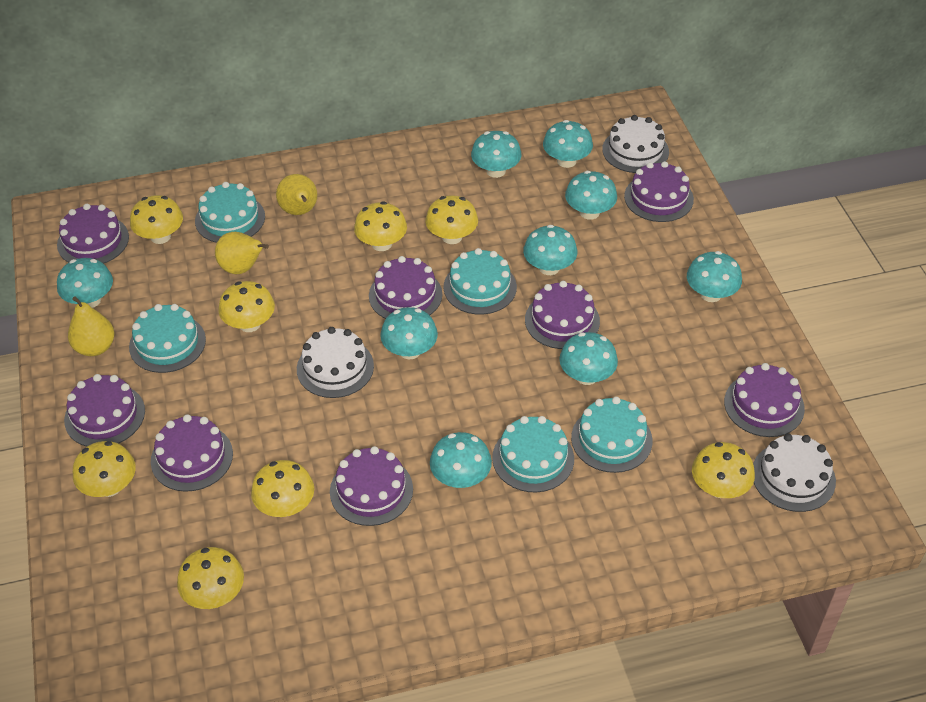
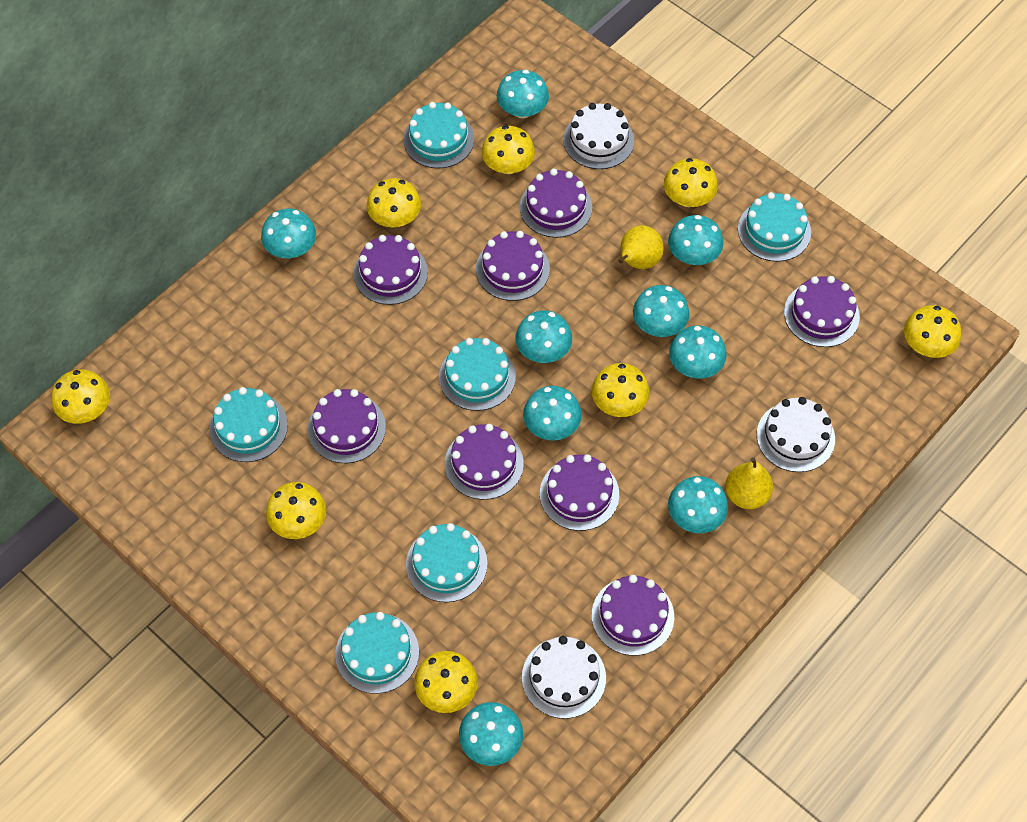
turquoise cake: [129,304,206,373] [195,182,265,243] [444,248,517,315] [492,416,574,492] [571,397,652,473] = 5 -> [209,387,288,462] [335,612,419,694] [404,102,474,168] [406,523,488,602] [439,338,516,411] [738,192,811,262] = 6
yellow pear: [68,296,114,356] [215,232,269,274] [276,174,317,215] = 3 -> [618,225,664,269] [725,458,773,509] = 2

